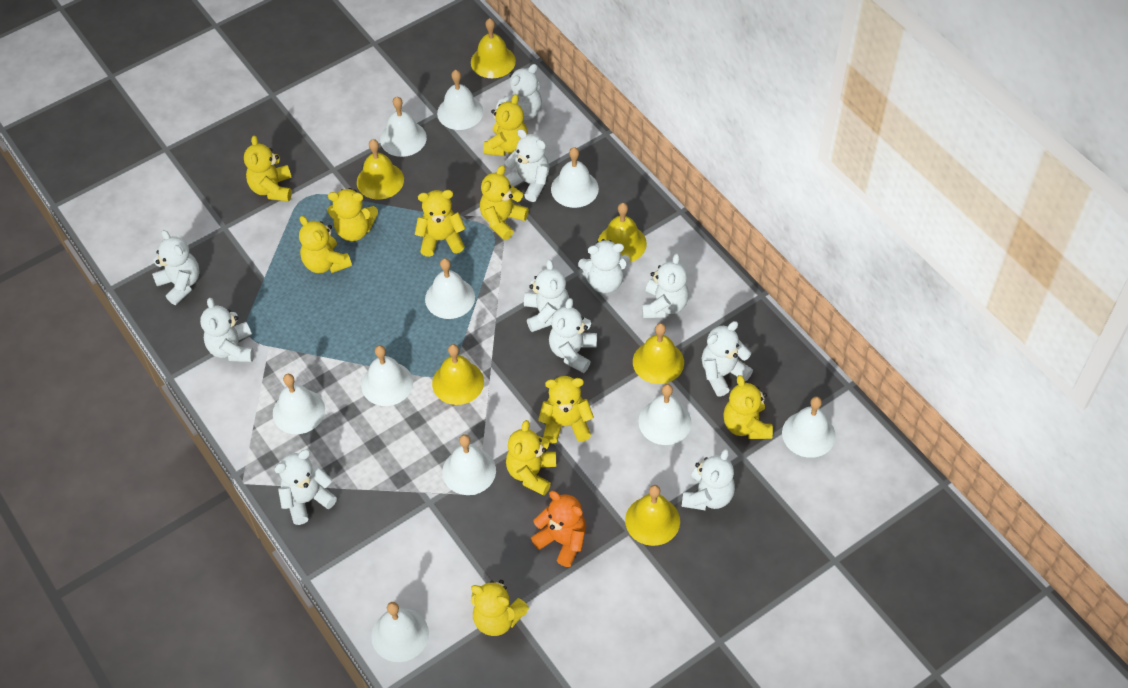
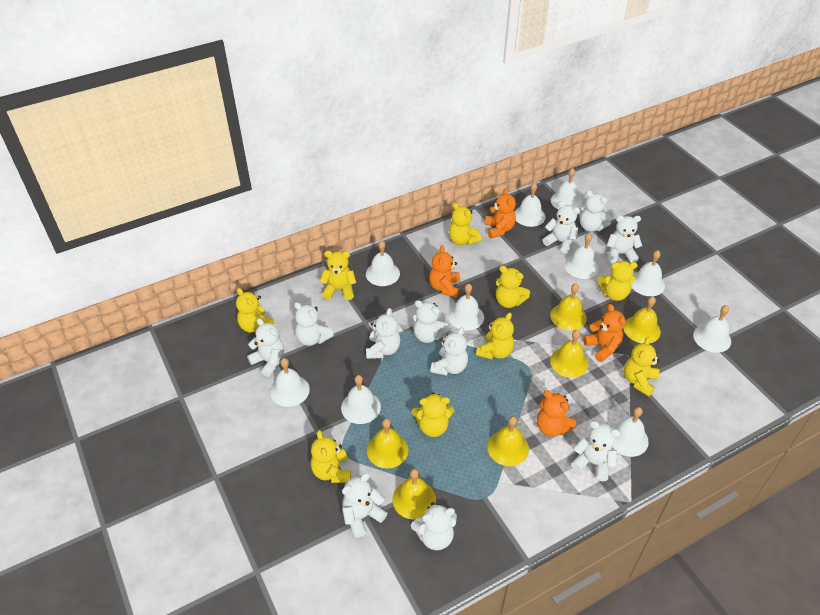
orange teddy bear: [531,491,586,567] = 1 -> [429,245,460,298] [485,188,516,238] [537,390,576,436] [583,304,625,362] = 4
yellow teddy bear: [244,135,292,201] [299,216,352,273] [327,188,378,241] [415,190,466,257] [471,580,529,636] [480,165,529,240] [483,94,528,156] [506,420,556,496] [538,376,594,444] [723,375,773,439] = 10 -> [236,288,275,333] [311,430,351,483] [320,251,356,300] [412,393,454,437] [449,203,482,245] [476,313,514,360] [496,266,530,308] [597,261,638,301] [624,337,660,396] = 9

